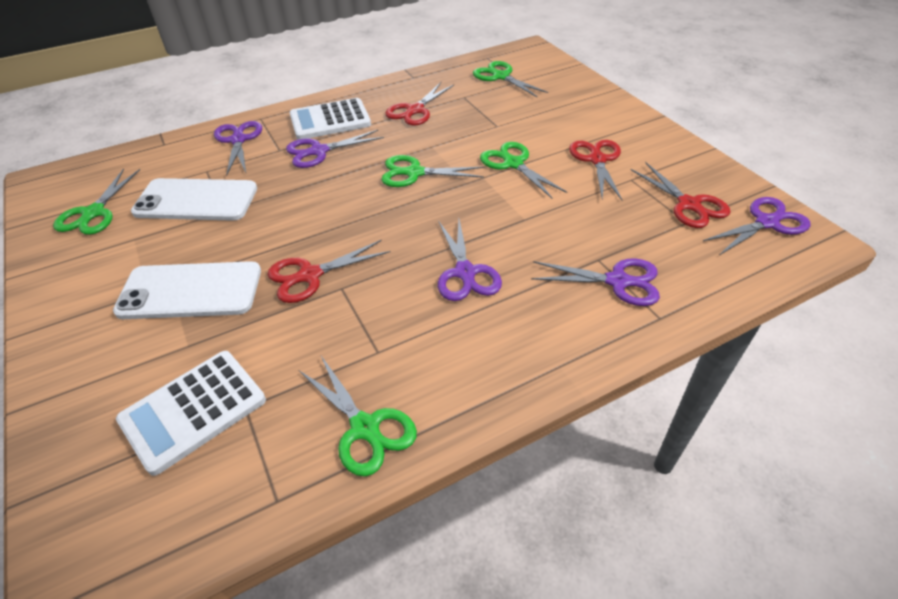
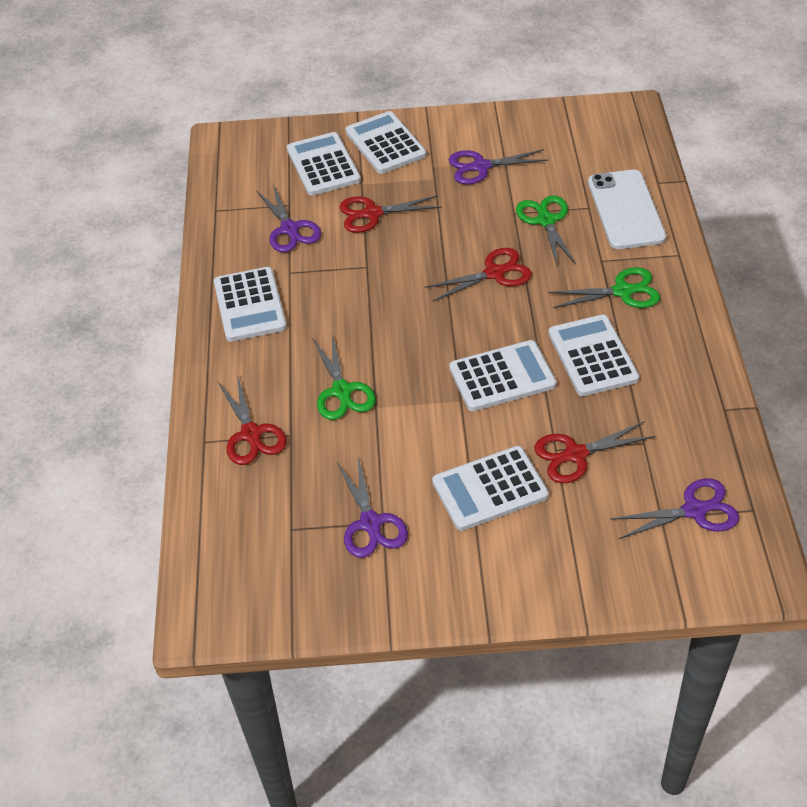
green scissors: [53,169,140,235] [298,356,417,477] [381,155,484,187] [473,61,548,97] [480,142,568,199] = 5 -> [312,334,376,420] [516,195,576,265] [549,267,660,308] = 3
purple scissors: [214,121,262,176] [286,130,384,168] [438,219,502,301] [531,258,660,306] [703,197,811,255] = 5 -> [257,185,321,252] [337,457,408,558] [449,149,548,185] [610,478,739,539] = 4
white calculator: [116,351,266,476] [289,98,371,140] = 2 -> [214,267,287,342] [287,132,361,196] [346,111,426,174] [432,446,549,531] [449,340,557,411] [548,315,639,396] = 6
white phone: [113,261,261,319] [131,178,257,221] = 2 -> [588,170,666,249] = 1

